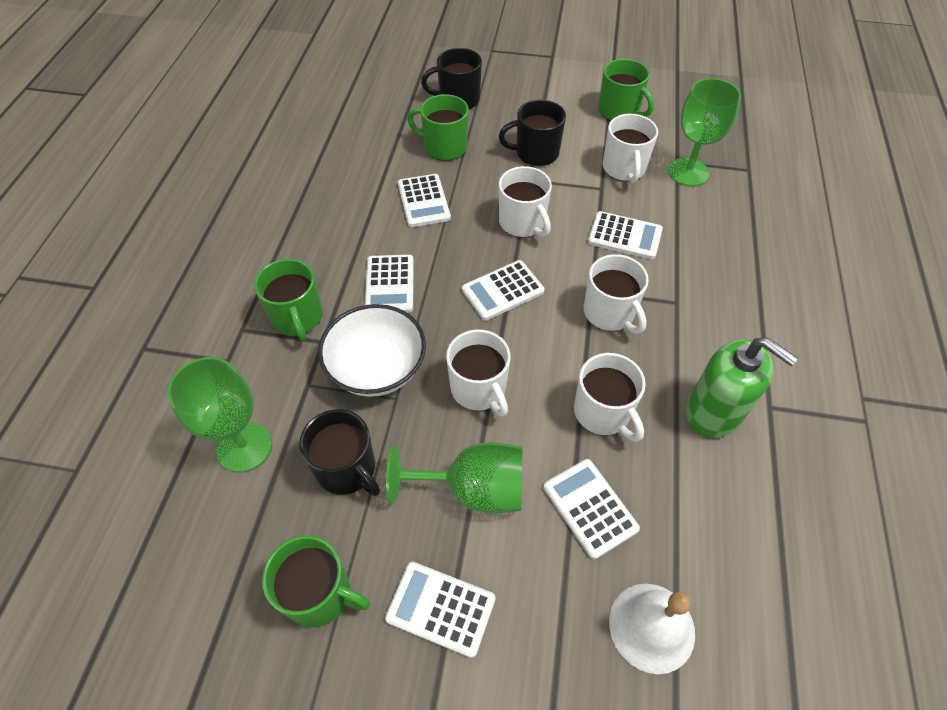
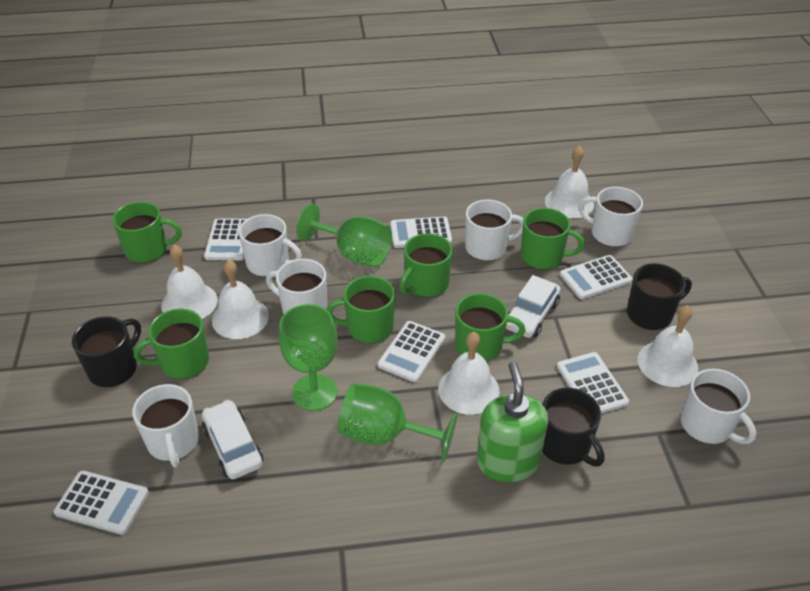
green mug: [254,259,323,341] [262,535,370,627] [407,94,469,161] [598,59,654,121] = 4 -> [112,202,182,263] [134,309,209,379] [326,276,395,343] [399,233,453,297] [455,293,525,361] [521,208,585,270] = 6
white bell: [609,584,695,674] = 1 -> [161,244,218,319] [212,260,269,339] [438,332,500,414] [545,146,594,219] [637,305,698,387] = 5
white bowl: [318,304,426,397] = 1 -> none = 0
white car: none = 0 -> [202,400,263,479] [506,275,561,338] = 2
white mug: [446,329,511,417] [499,166,552,237] [574,353,646,442] [584,254,649,334] [603,114,658,183] = 5 -> [132,384,199,467] [239,214,302,277] [266,259,328,314] [465,200,523,261] [579,187,643,247] [680,369,756,444] = 6

